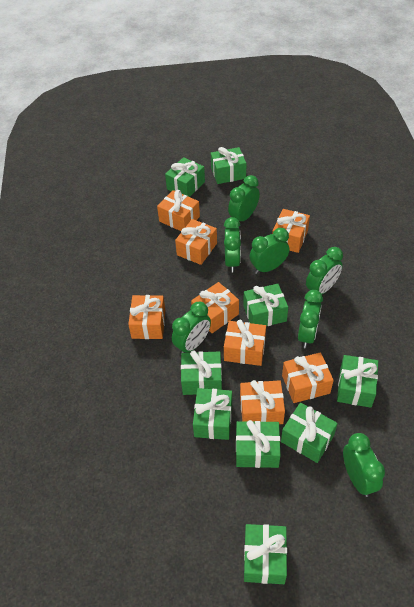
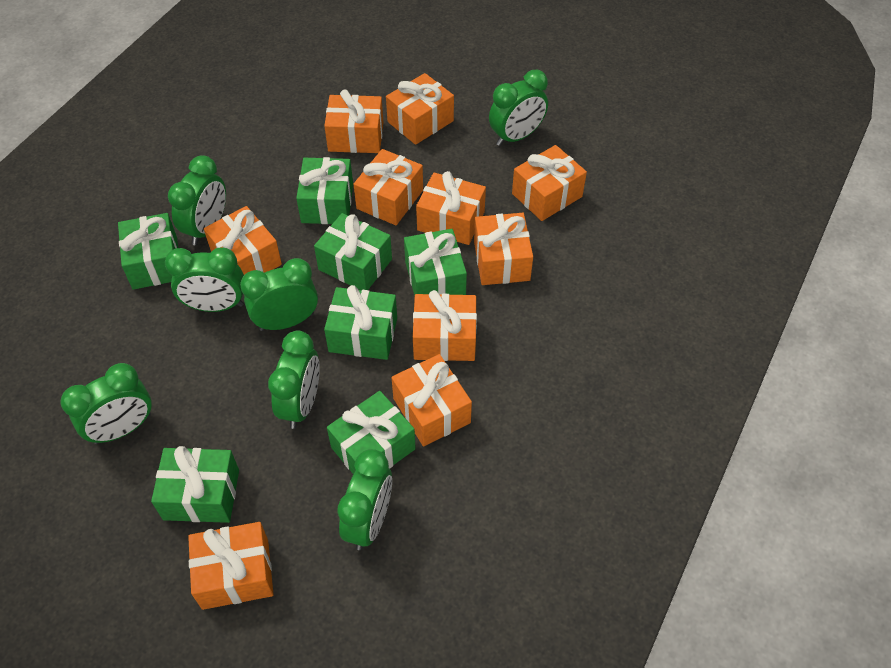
green gift: [165,157,205,197] [181,350,222,395] [193,388,232,440] [211,147,246,184] [236,420,281,468] [243,284,288,326] [244,524,287,584] [281,403,338,463] [337,355,378,408] = 9 -> [118,213,178,290] [151,446,239,523] [296,157,353,224] [314,213,392,290] [324,285,397,360] [327,391,416,474] [404,229,467,296] = 7
orange gift: [128,295,165,339] [157,190,200,231] [175,219,217,265] [191,282,239,333] [224,320,266,366] [240,380,285,424] [272,209,310,253] [282,352,334,403] = 8 -> [188,522,274,610] [204,206,282,275] [324,90,383,153] [354,149,423,225] [386,73,454,145] [391,354,472,447] [413,290,477,361] [416,171,486,245] [474,213,533,285] [512,145,587,221] = 10

